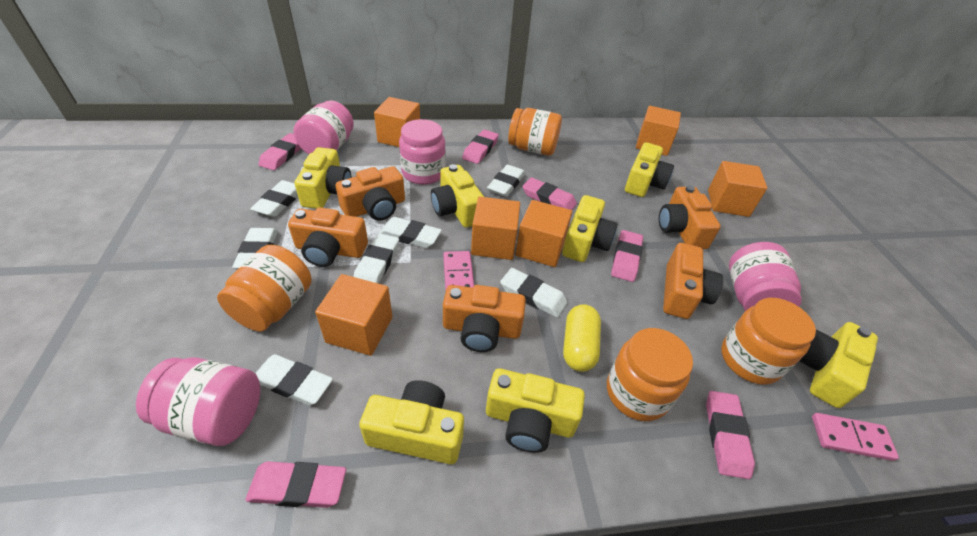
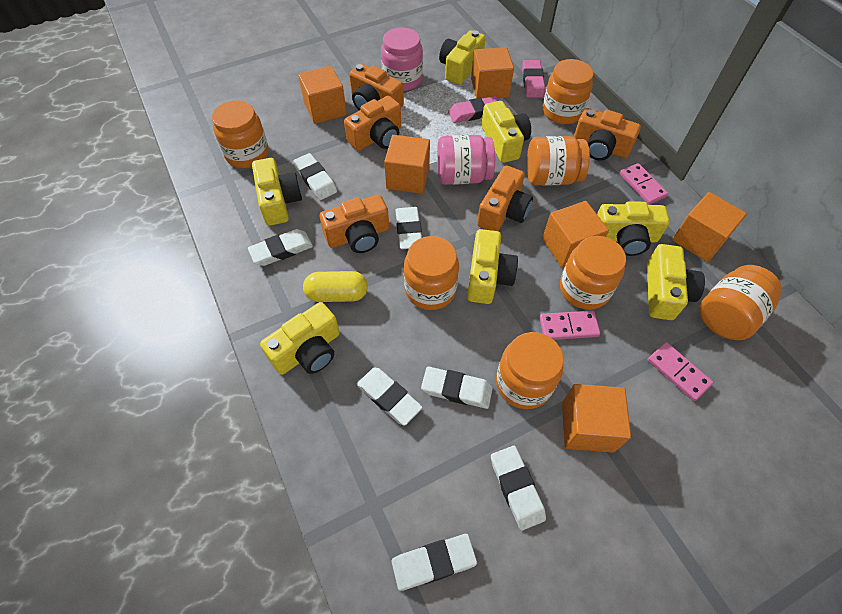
orange jar: [217,245,312,331] [508,108,562,156] [607,328,693,421] [721,298,816,385] = 4 -> [212,100,269,168] [404,236,459,310] [496,332,564,409] [527,136,590,186] [543,59,593,124] [560,236,626,310] [699,265,782,340] = 7
pink domino: [443,251,474,291] [812,413,899,461] = 2 -> [539,311,600,340] [619,163,668,205] [647,342,714,401] = 3
pink eraser: [246,461,346,508] [259,133,301,170] [462,130,499,164] [522,178,577,210] [611,230,643,282] [706,391,755,479] = 6 -> [448,96,498,123] [522,60,545,98] = 2
pink jar: [136,357,260,446] [293,100,354,154] [399,119,446,185] [729,242,802,311] = 4 -> [381,27,423,91] [437,135,495,185] = 2

